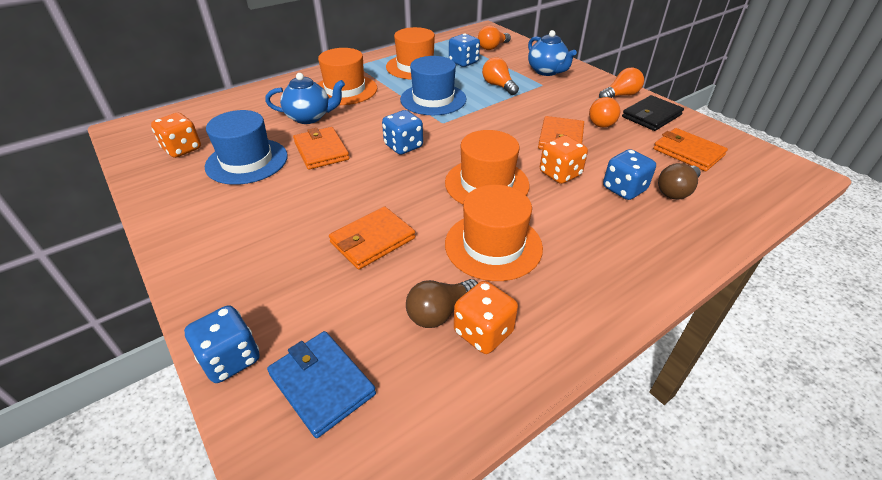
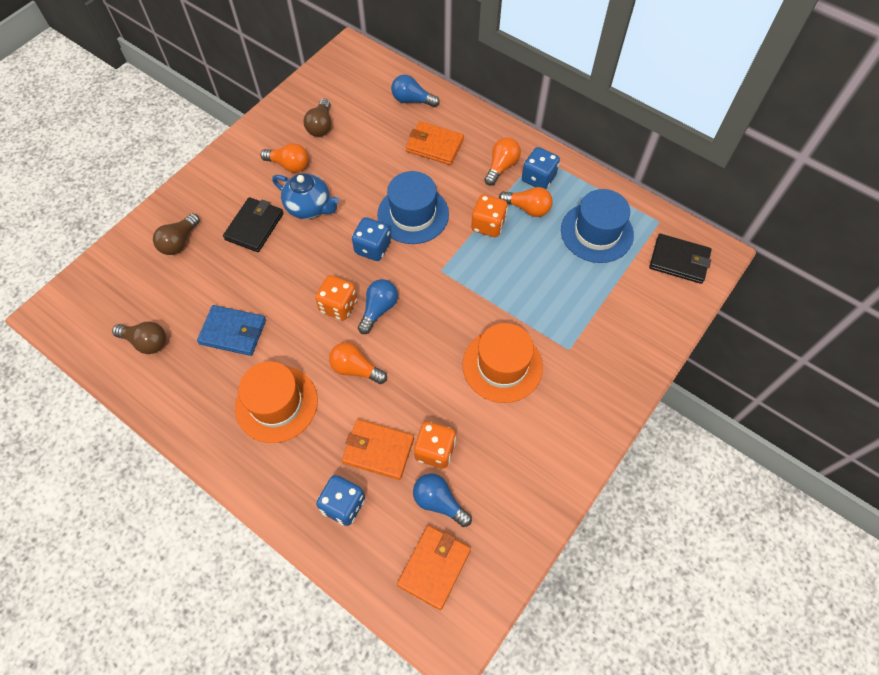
black wallet: [622,95,684,131] = 1 -> [223,197,283,252] [649,234,712,284] = 2
blue dice: [184,305,260,383] [382,110,423,155] [449,34,480,67] [603,149,656,200] = 4 -> [316,475,365,526] [352,217,391,261] [522,147,560,189] = 3
blue light bulb: none = 0 -> [358,279,398,334] [391,75,440,107] [413,474,472,527] = 3
blue teapot: [265,73,345,124] [528,30,577,76] = 2 -> [272,173,340,219] = 1
brown light bulb: [406,279,478,328] [658,163,701,200] = 2 -> [112,322,166,354] [153,213,200,255] [303,99,331,137] = 3
orange hat: [318,48,377,105] [386,27,435,80] [445,130,529,204] [445,185,543,281] = 4 -> [235,362,318,443] [463,323,543,403] = 2
orange wallet: [293,127,349,170] [329,206,415,270] [538,116,584,149] [653,128,728,171] = 4 -> [342,419,414,480] [397,525,471,610] [406,121,464,165] = 3

